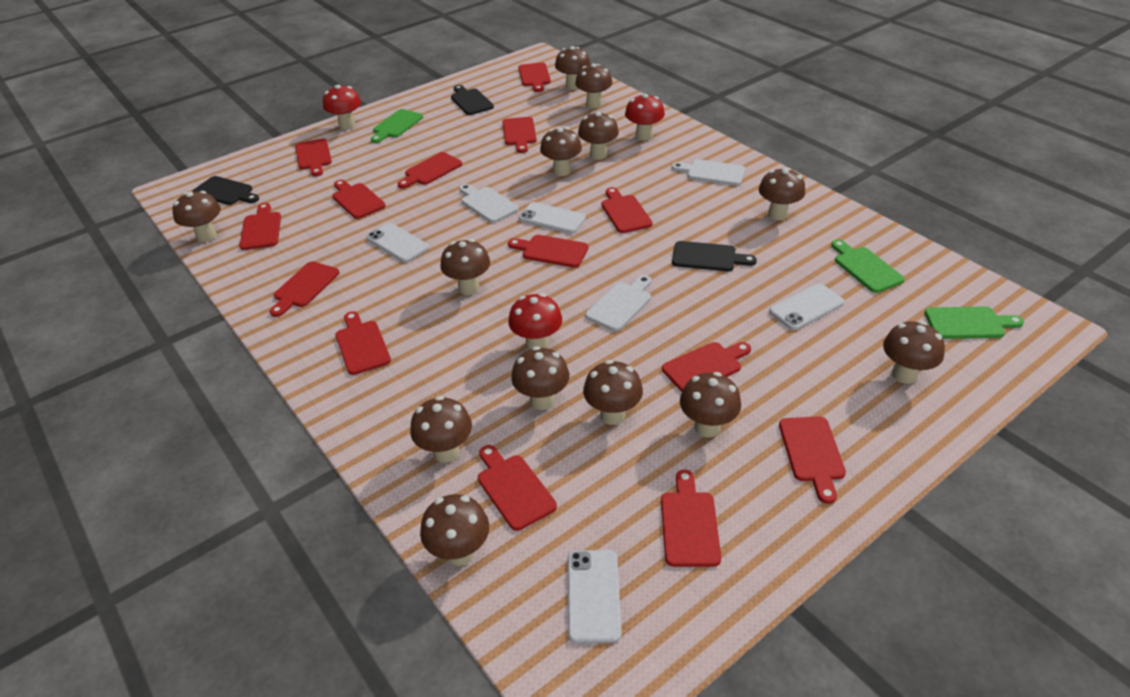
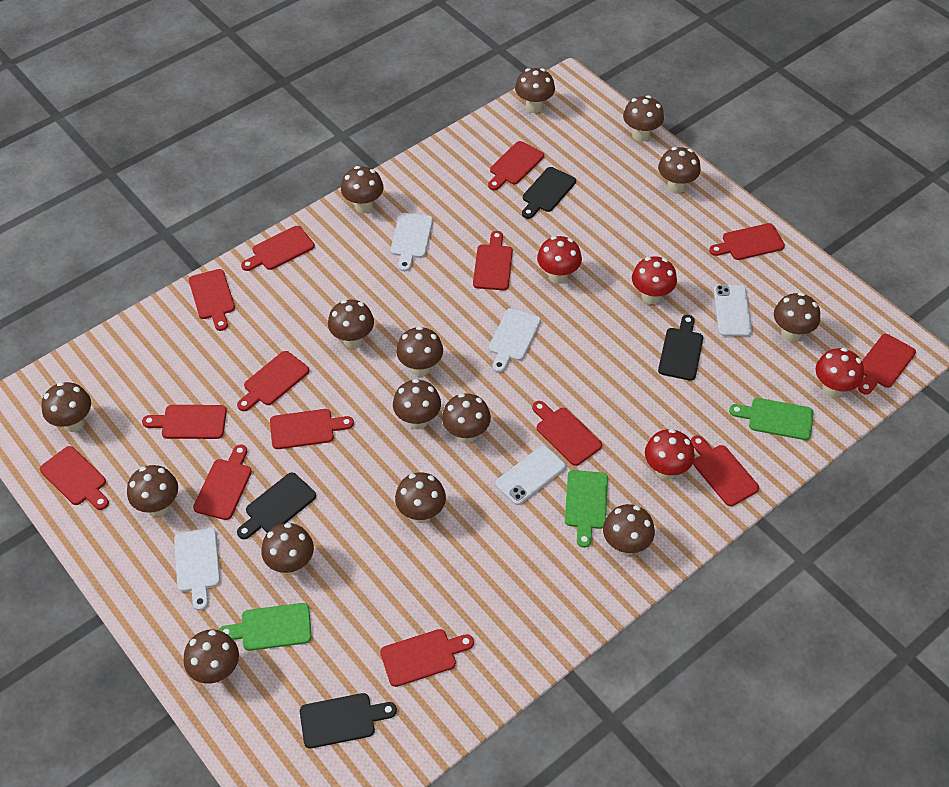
black cutting board: [192,176,259,205] [451,85,494,115] [672,241,757,271] = 3 -> [237,473,316,539] [300,693,397,748] [522,167,576,219] [658,315,703,381] = 4
brown mushroom: [172,191,221,242] [410,396,472,463] [420,494,489,566] [440,239,490,295] [511,346,570,410] [540,127,582,176] [555,46,591,90] [575,63,612,108] [578,111,619,160] [583,360,643,425] [680,372,741,437] [759,168,805,220] [883,321,945,384] = 13 -> [41,382,91,432] [127,465,178,516] [184,629,239,684] [261,523,314,575] [328,299,374,348] [341,166,384,213] [393,379,441,429] [395,472,446,523] [396,326,443,376] [442,393,491,443] [515,68,555,113] [603,504,655,556] [623,95,664,142] [658,147,701,194] [774,292,820,342] = 15
red mushroom: [323,85,361,130] [508,293,562,350] [625,94,665,141] = 3 -> [537,236,582,284] [632,256,677,304] [645,429,695,480] [815,348,864,398] = 4
white phone: [366,223,429,263] [519,202,586,234] [568,550,621,643] [769,283,844,330] = 4 -> [495,445,566,505] [713,285,752,336] = 2

